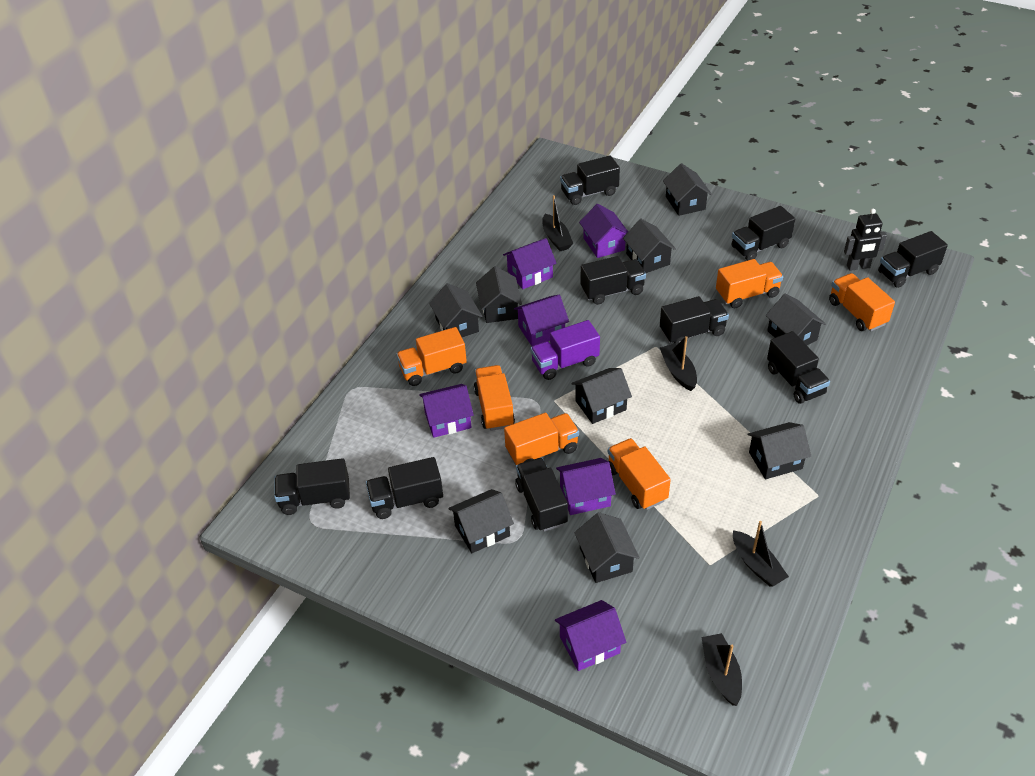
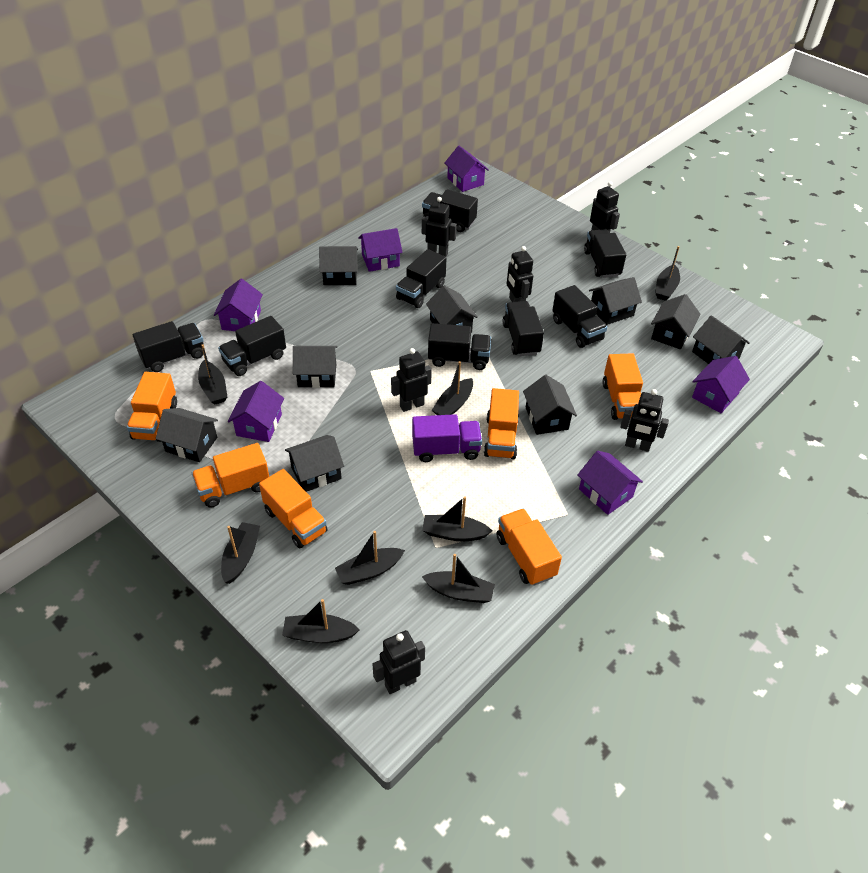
black boat: [542,195,573,251] [660,336,697,391] [702,633,742,706] [733,521,789,587] = 4 -> [198,344,227,405] [221,522,260,584] [282,599,360,643] [335,531,405,585] [422,496,492,541] [422,554,495,603] [432,361,473,415] [655,246,680,301] = 8
black robot: [844,208,887,271] = 1 -> [372,630,425,694] [391,348,432,412] [422,197,457,257] [507,246,533,302] [590,181,620,232] [620,389,669,452] = 6
black truck: [274,458,350,515] [366,457,443,519] [515,458,568,532] [560,156,620,205] [580,256,646,305] [660,296,729,345] [731,206,795,261] [767,331,830,404] [878,231,948,288] = 9 -> [133,321,204,372] [218,316,286,376] [396,249,447,308] [422,189,478,232] [428,323,491,370] [503,301,544,356] [552,285,608,348] [584,229,626,278] = 8

